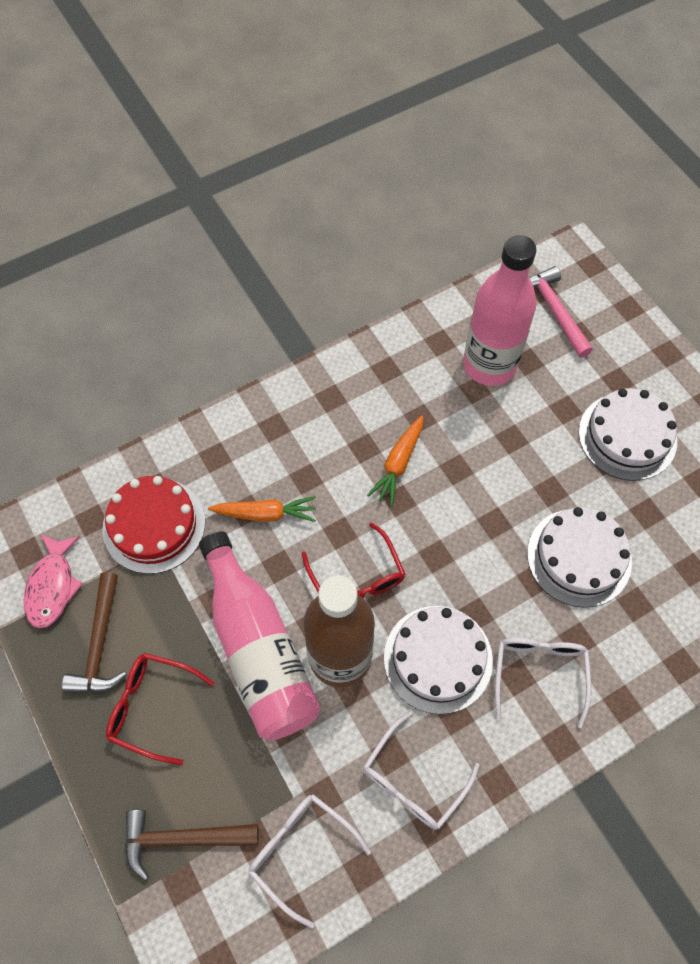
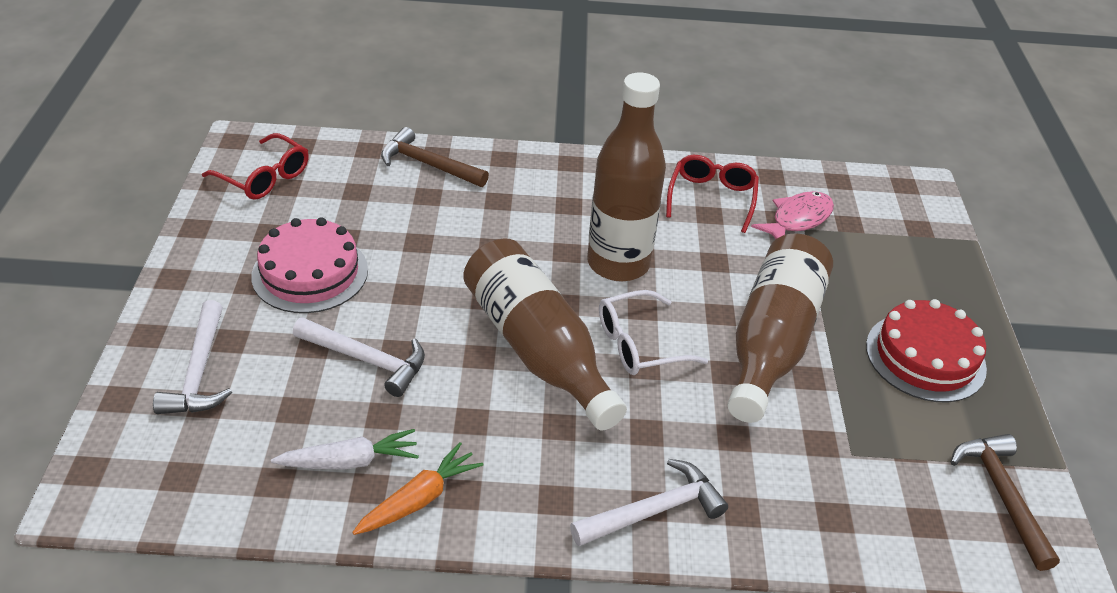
brown bottle: [303,575,375,688] = 1 -> [463,239,627,430] [587,72,666,282] [728,233,833,423] = 3
orange carrot: [208,496,316,522] [367,415,423,506] = 2 -> [352,442,483,535] = 1
pink bottle: [199,531,320,741] [463,235,537,386] = 2 -> none = 0
pink cake: none = 0 -> [251,217,368,313] = 1
pink hammer: [529,266,593,358] = 1 -> none = 0
white cake: [384,606,493,714] [527,507,632,608] [579,388,677,481] = 3 -> none = 0
white carrot: none = 0 -> [271,429,419,470] = 1
white glasses: [248,794,371,928] [363,711,480,830] [495,638,591,728] = 3 -> [599,290,708,375] = 1
white hammer: none = 0 -> [153,300,232,414] [293,317,425,397] [570,459,728,546] = 3

